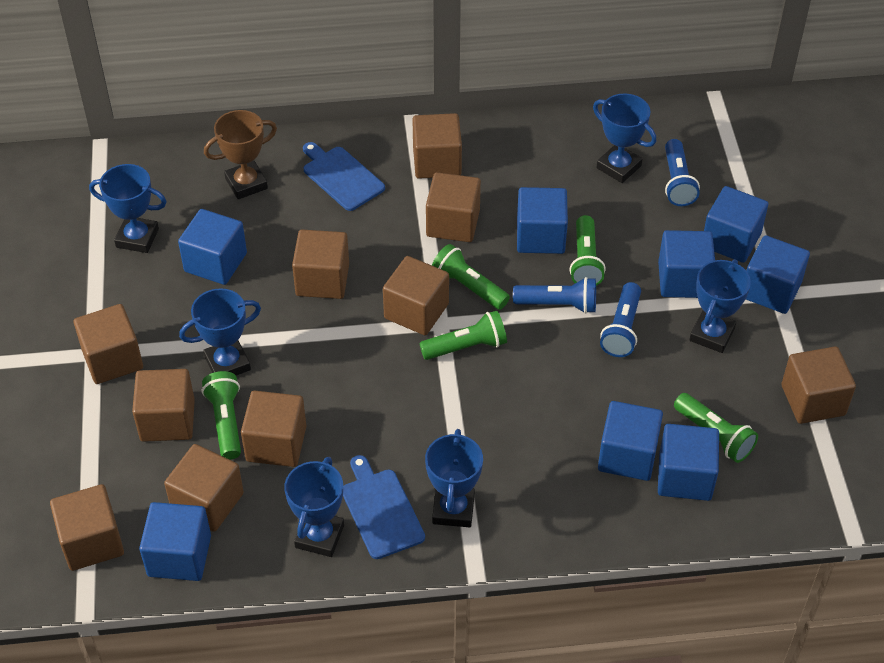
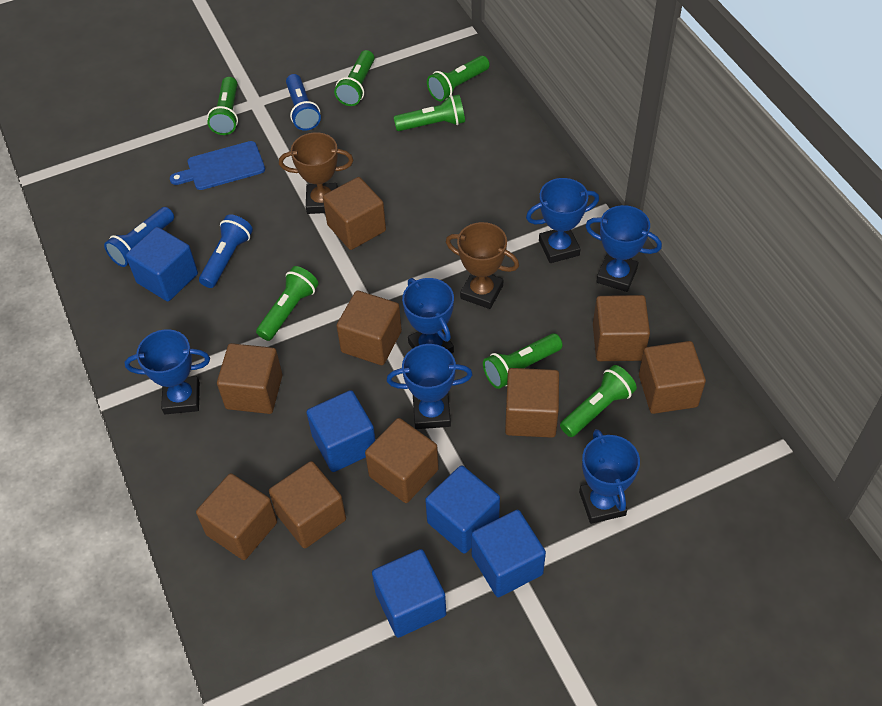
blue cube: [139,502,211,581] [178,209,247,285] [517,187,568,254] [598,401,663,481] [658,230,715,298] [658,424,719,501] [704,186,768,263] [746,235,810,314] = 8 -> [126,227,198,302] [307,390,375,472] [372,549,446,638] [425,465,500,554] [471,510,546,597] = 5
blue cutting board: [303,142,385,211] [343,455,425,559] = 2 -> [170,141,265,190] = 1
brown cube: [50,484,124,571] [74,304,143,384] [132,369,195,442] [164,444,244,532] [241,391,306,467] [292,229,349,299] [383,256,449,335] [412,113,462,179] [426,172,481,242] [781,346,856,424] = 10 -> [196,473,277,560] [217,343,283,414] [269,461,346,548] [323,177,386,250] [337,290,402,365] [365,418,439,503] [505,368,559,438] [593,295,650,361] [639,341,706,414] = 9
brown trophy: [204,110,277,199] = 1 -> [279,132,353,214] [446,222,519,309] = 2
green flashlight: [202,371,241,460] [419,311,507,360] [432,244,510,310] [569,215,606,286] [674,393,758,463] = 5 -> [207,77,238,135] [256,266,319,341] [334,50,375,106] [394,94,465,131] [427,56,490,101] [483,333,563,389] [560,365,637,437] = 7

